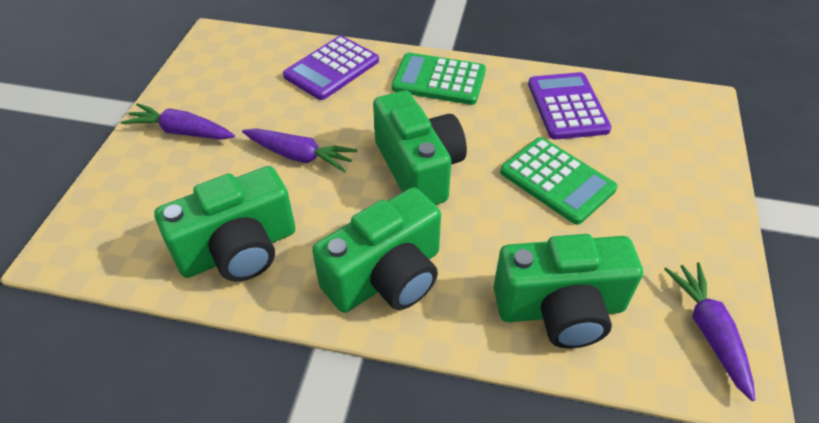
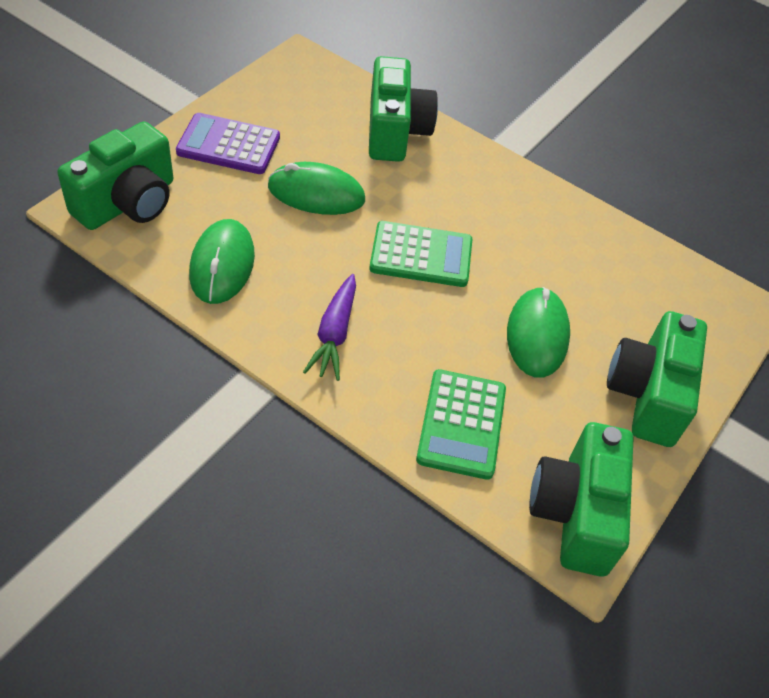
green mouse: none = 0 -> [189,219,255,304] [268,162,365,215] [507,287,570,378] = 3
purple calculator: [283,36,379,100] [528,72,612,140] = 2 -> [176,113,280,174] = 1
purple carrot: [121,103,235,140] [242,128,357,173] [664,262,755,401] = 3 -> [303,274,356,381] = 1

